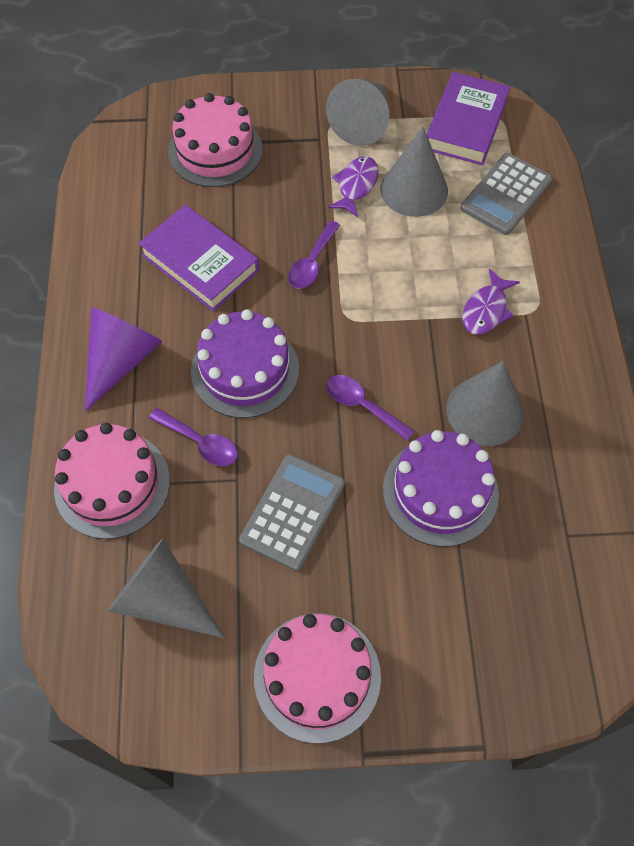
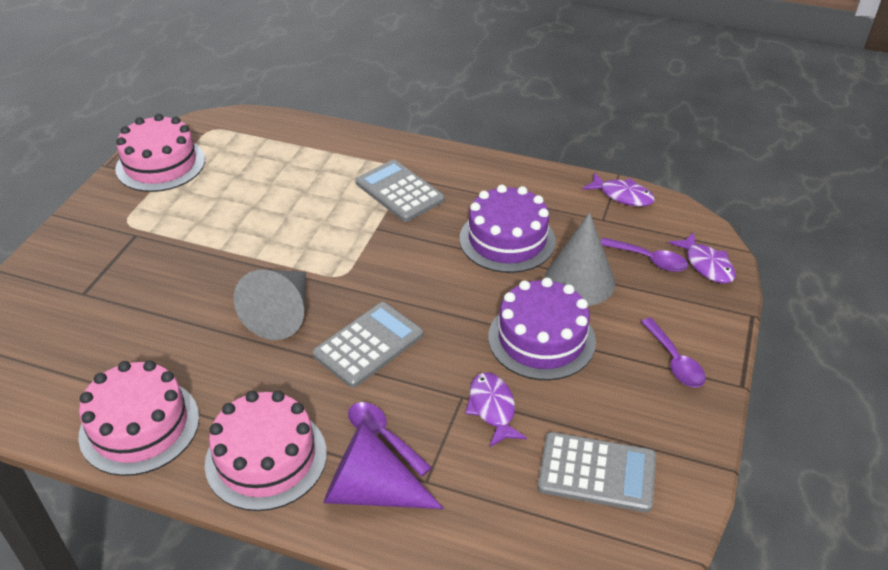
grey calculator: [239,454,345,571] [461,153,552,235] = 2 -> [312,302,423,388] [355,159,445,222] [537,432,656,513] = 3
grey cone: [108,538,225,639] [326,79,389,146] [380,127,448,217] [446,361,524,446] = 4 -> [234,270,306,340] [545,212,615,306] = 2
purple book: [138,205,259,311] [427,72,510,165] = 2 -> none = 0
purple fish: [328,156,379,217] [462,268,520,335] = 2 -> [465,372,527,447] [582,172,655,207] [669,232,736,284] = 3

